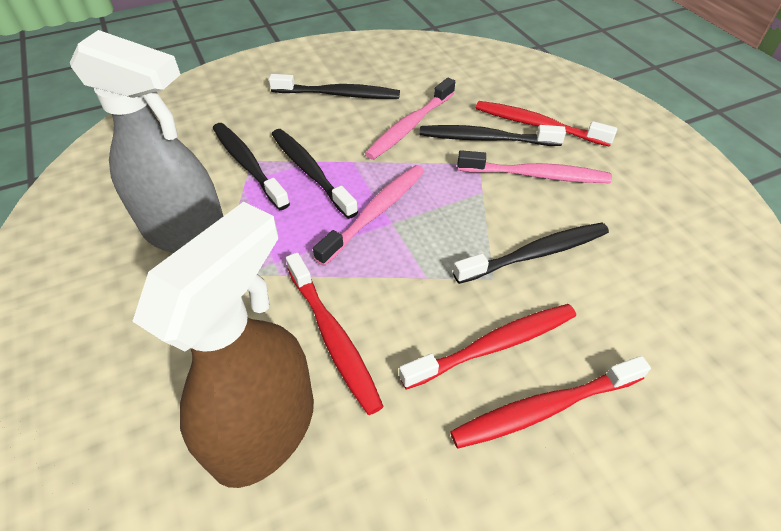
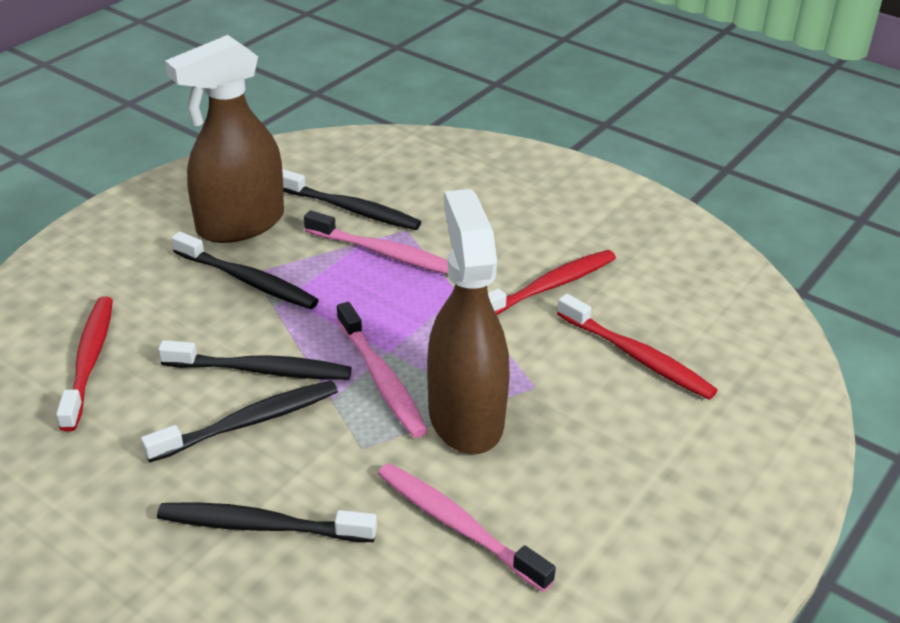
brown spray bottle: [132,202,314,488] = 1 -> [165,35,284,243] [427,189,509,454] = 2
grey spray bottle: [70,30,223,253] = 1 -> none = 0
red toothbrush: [286,252,384,415] [399,304,576,390] [450,356,651,449] [476,101,617,147] = 4 -> [56,297,113,432] [488,250,616,315] [557,294,718,400] = 3

